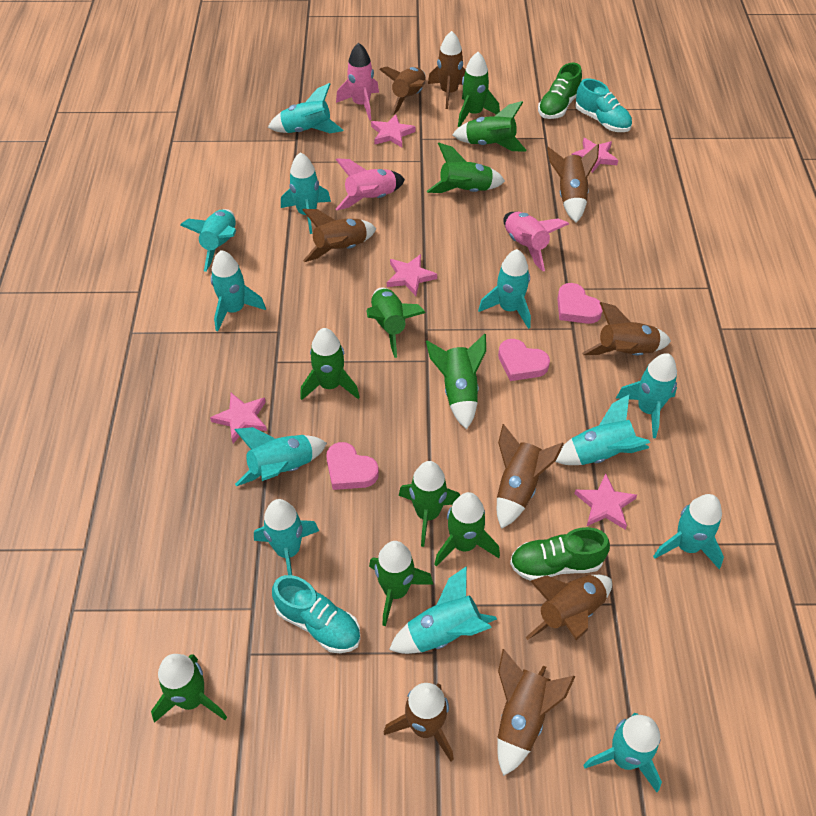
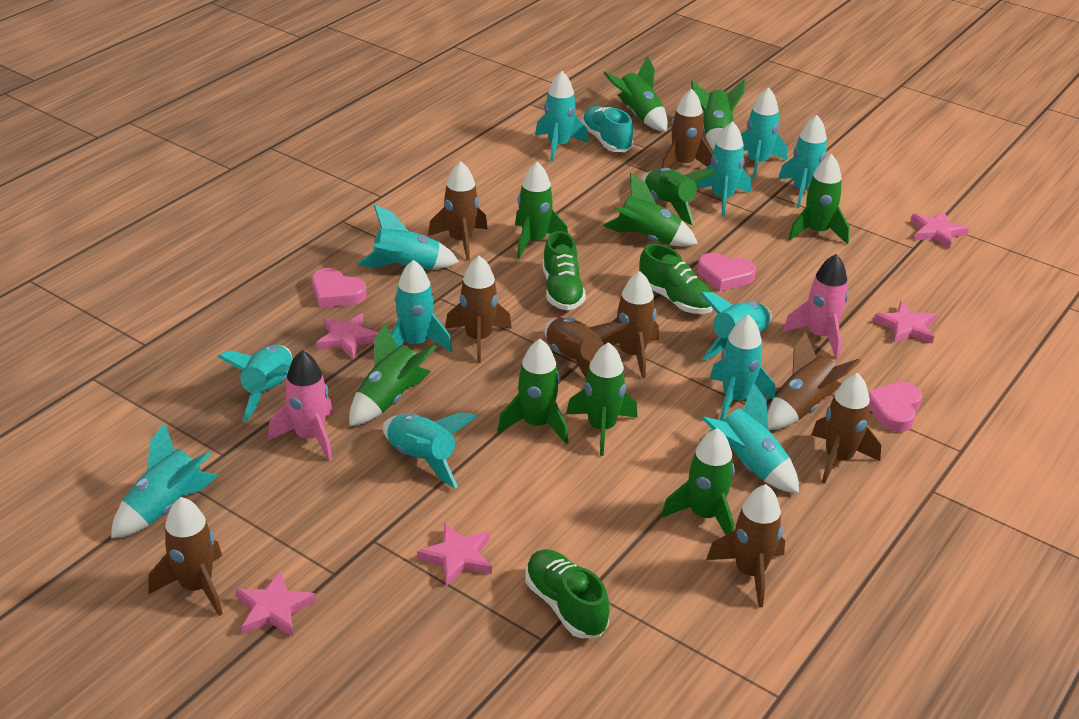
green shoe: [510,527,610,581] [538,62,582,119] = 2 -> [525,549,609,639] [542,231,586,310] [639,244,713,314] = 3
pink rocket: [335,158,405,210] [336,43,379,120] [503,212,569,271] = 3 -> [268,350,333,461] [783,254,849,359] = 2
turquoise shoe: [272,575,360,653] [575,78,632,132] = 2 -> [581,106,633,152] = 1

